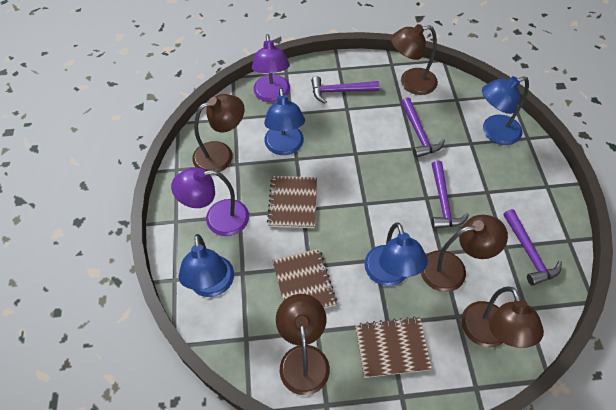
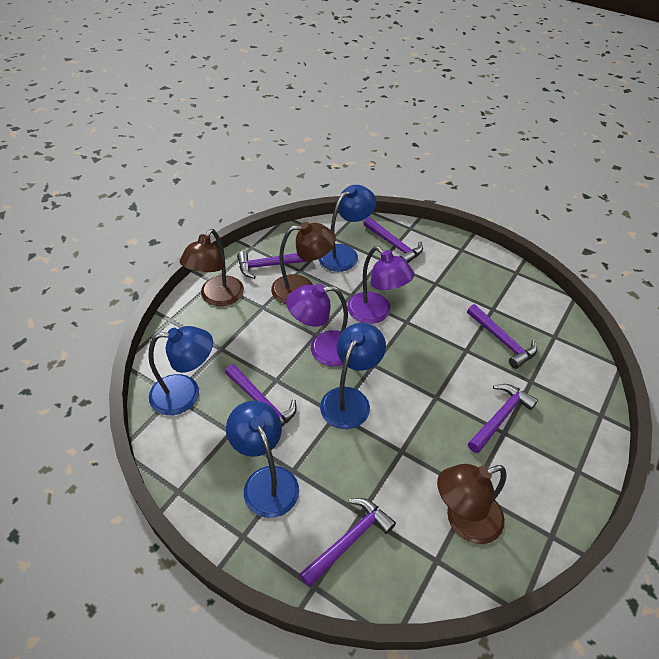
brown lamp: [192,94,245,172] [276,294,330,395] [391,24,438,95] [421,215,508,292] [461,286,544,348] = 5 -> [180,229,244,306] [271,222,336,304] [437,464,507,544] = 3
brown notebook: [267,176,317,228] [272,248,337,309] [355,317,432,378] = 3 -> none = 0
purple hammer: [311,76,379,104] [401,98,445,158] [432,160,469,229] [504,209,562,286] = 4 -> [225,364,297,426] [237,251,309,279] [299,498,396,587] [363,217,423,263] [467,304,537,369] [468,384,538,453] = 6

